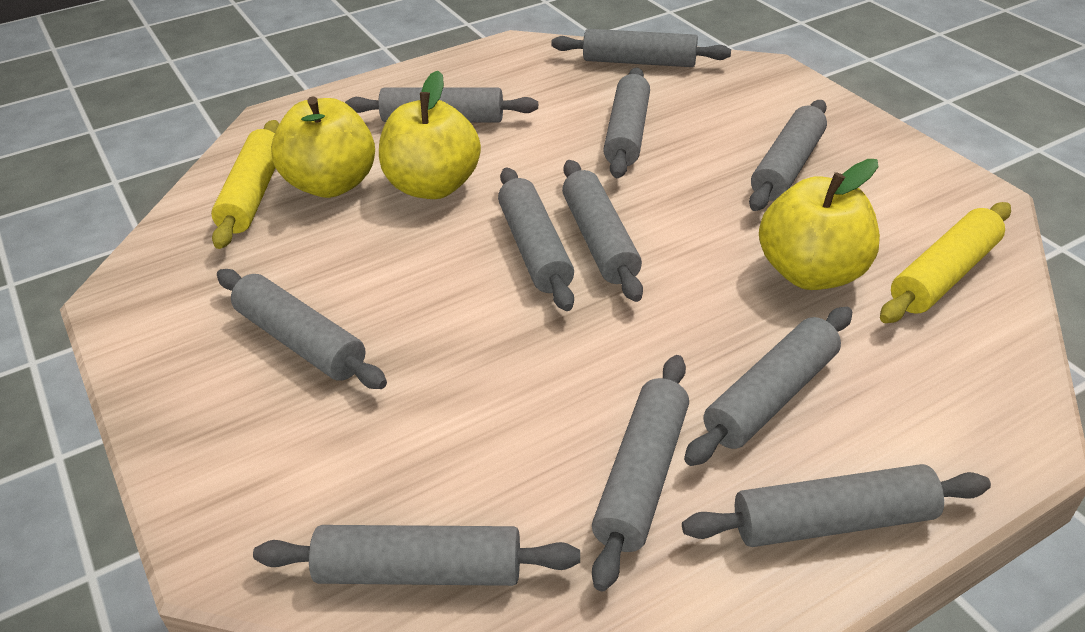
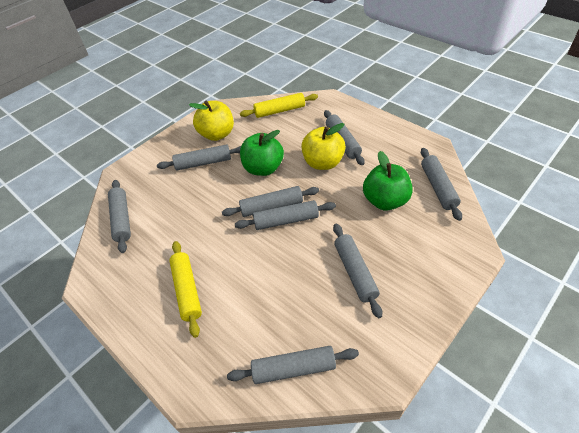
green apple: none = 0 -> [240,130,284,176] [363,151,413,211] = 2
grey rolling pin: [217,269,387,389] [253,525,580,586] [345,87,538,123] [498,168,574,311] [551,29,731,67] [562,160,643,302] [592,355,689,592] [603,68,650,178] [682,464,991,547] [684,307,852,466] [749,100,827,211] = 11 -> [108,180,131,253] [157,144,241,170] [222,186,319,217] [227,346,359,384] [235,200,336,230] [324,110,365,165] [333,224,382,318] [421,148,462,221] = 8
yellow apple: [271,96,375,198] [379,71,481,199] [759,159,880,290] = 3 -> [189,101,234,141] [301,123,346,170] = 2

